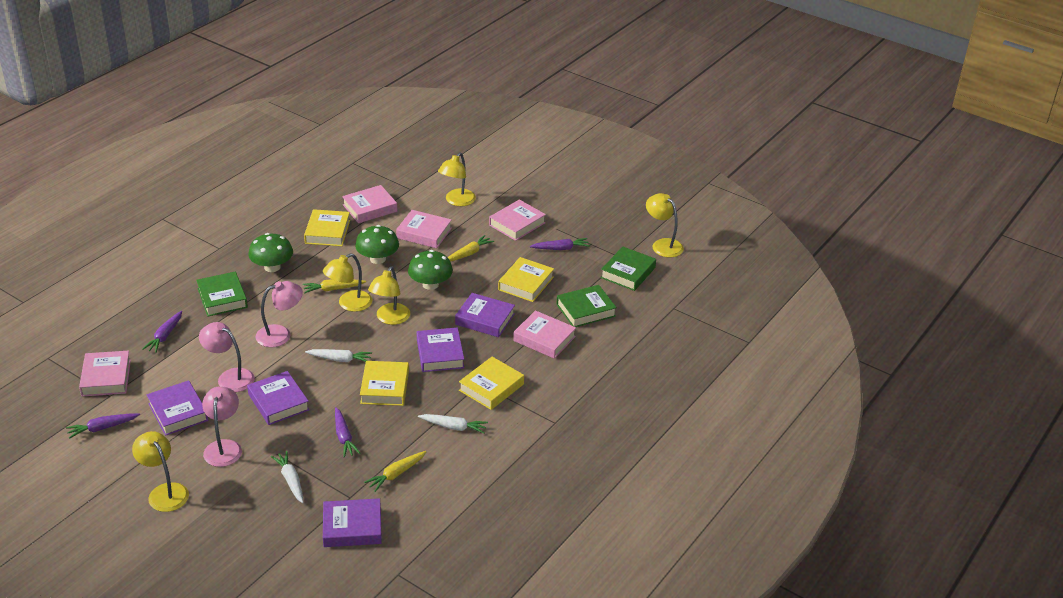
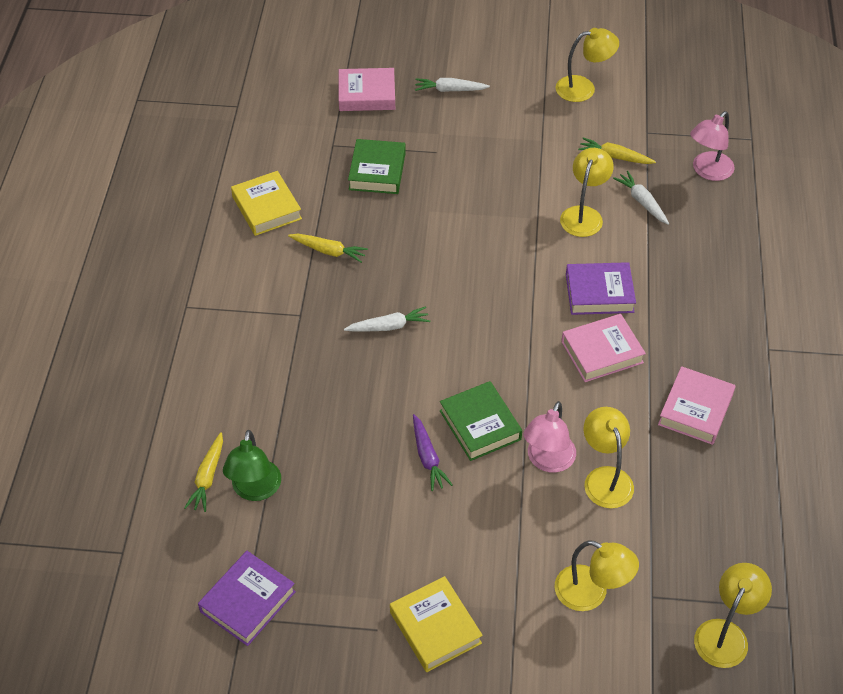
green book: [196,272,248,316] [557,285,617,327] [601,246,656,291] = 3 -> [348,139,406,194] [440,381,522,461] = 2
green lamp: none = 0 -> [223,430,281,501] = 1
green mushroom: [248,233,293,272] [355,225,399,264] [408,250,453,290] = 3 -> none = 0
pink book: [79,350,131,397] [342,185,397,223] [396,210,452,248] [489,199,546,241] [513,310,576,359] = 5 -> [339,68,395,111] [561,314,646,382] [658,366,736,445] = 3
pink lamp: [199,322,255,392] [202,386,242,467] [255,281,303,347] = 3 -> [523,401,576,473] [690,111,735,181] = 2
purple book: [147,380,208,436] [247,371,309,425] [323,498,382,547] [417,327,464,372] [455,293,515,337] = 5 -> [198,551,296,646] [566,262,636,315] = 2
purple carrot: [66,413,140,439] [142,311,182,353] [335,407,360,457] [530,238,590,250] = 4 -> [413,414,453,491] = 1
yellow book: [304,209,350,246] [360,361,409,406] [459,357,524,410] [498,257,554,302] = 4 -> [231,171,302,236] [390,576,483,672] = 2

